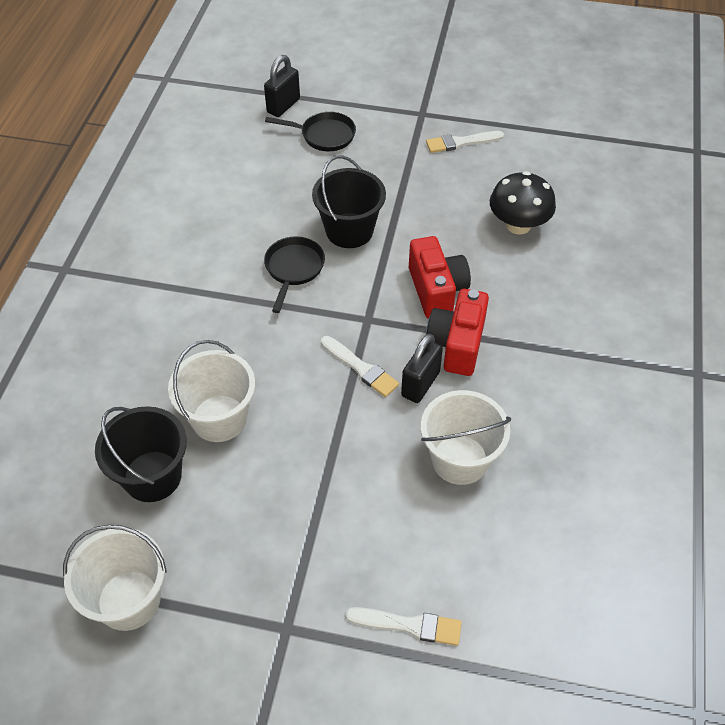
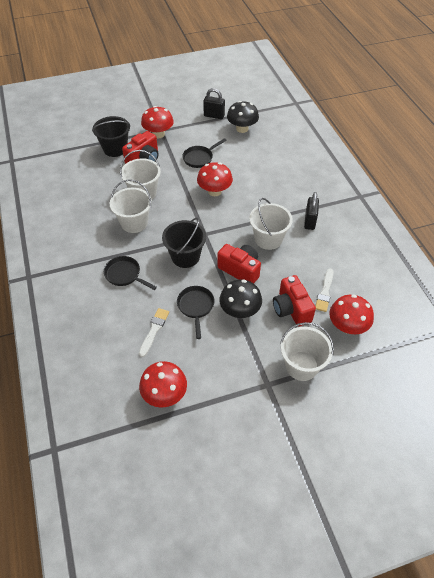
black mushroom: [490,171,556,234] = 1 -> [219,280,262,318] [227,101,259,133] = 2
black pan: [264,236,325,313] [265,112,356,151] = 2 -> [104,256,157,290] [177,286,214,339] [182,138,227,168] = 3
red camera: [409,236,471,319] [426,289,489,376] = 2 -> [122,131,159,164] [217,244,261,283] [273,275,316,326] = 3
red mushroom: none = 0 -> [139,361,187,408] [141,106,174,138] [197,162,233,196] [329,295,374,334] = 4
white brush: [321,336,399,397] [346,607,462,646] [426,131,504,153] = 3 -> [139,308,169,357] [315,268,334,312] = 2
white bucket: [63,525,167,631] [168,340,255,442] [421,390,511,485] = 3 -> [110,179,152,233] [120,150,161,199] [249,198,293,250] [280,322,334,381] = 4

